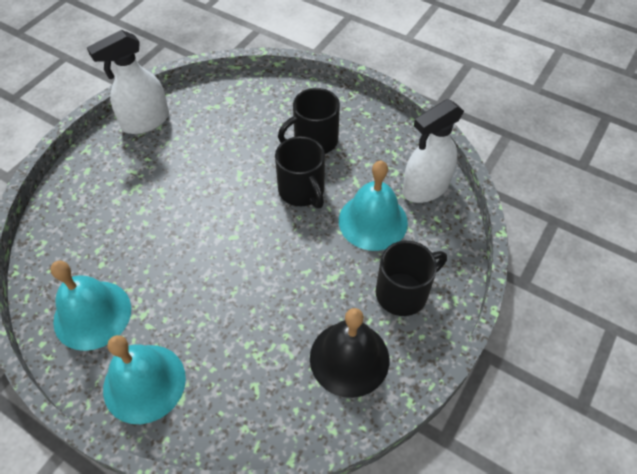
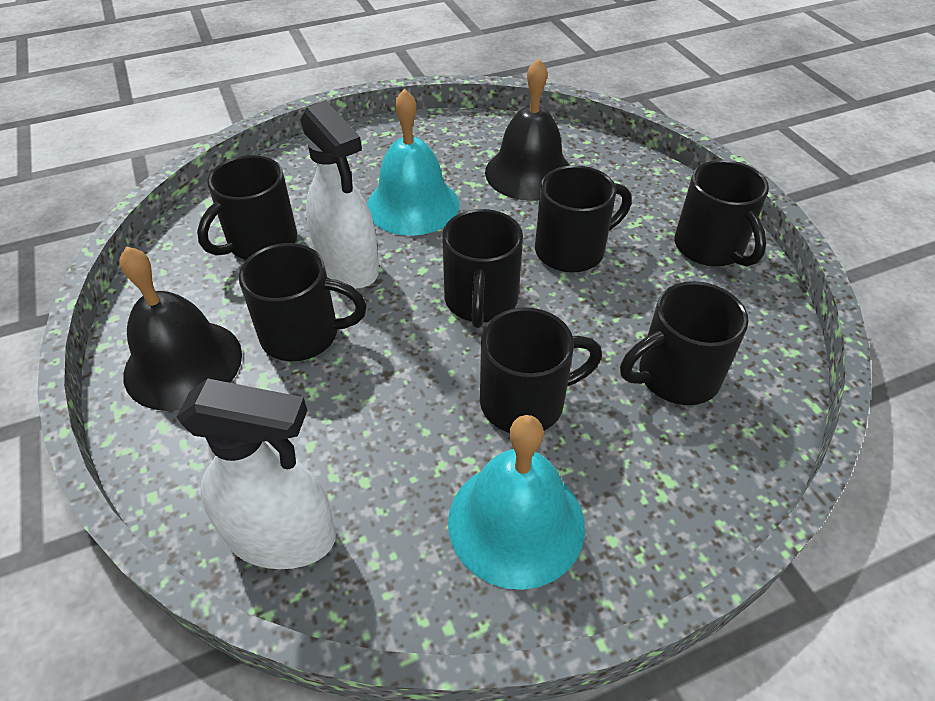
black bell: [310,308,389,398] = 1 -> [119,246,242,411] [485,58,570,201] = 2
black mug: [275,136,325,208] [278,88,340,154] [376,241,447,316] = 3 -> [197,155,297,260] [239,243,367,361] [442,209,523,328] [480,307,602,433] [535,165,632,273] [620,281,749,405] [674,160,769,267] = 7
turquoise bell: [51,261,131,351] [103,335,186,424] [339,161,408,251] = 3 -> [367,89,459,236] [448,415,585,590] = 2

